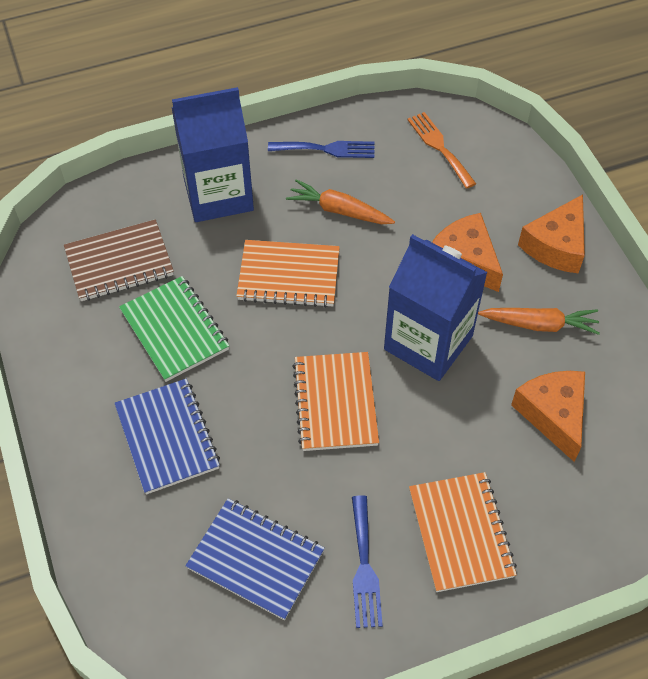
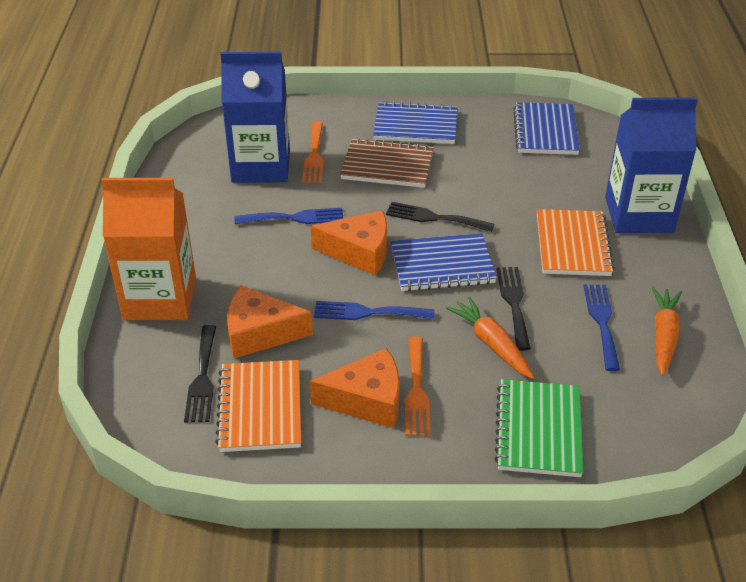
black fork: none = 0 -> [184,325,216,422] [386,202,494,232] [496,267,531,351] = 3
blue fork: [268,141,374,158] [352,495,383,628] = 2 -> [235,208,344,224] [314,301,435,320] [584,284,620,371] = 3
blue notebook: [114,379,220,495] [186,499,325,620] = 2 -> [373,101,458,144] [391,233,497,292] [513,102,580,155] = 3
orange carton: none = 0 -> [101,178,196,320] = 1
orange fork: [407,112,476,189] = 1 -> [302,121,324,183] [405,336,431,436] = 2
orange notebook: [236,240,340,308] [292,352,379,451] [409,472,517,592] = 3 -> [215,360,301,452] [537,209,615,276] = 2

